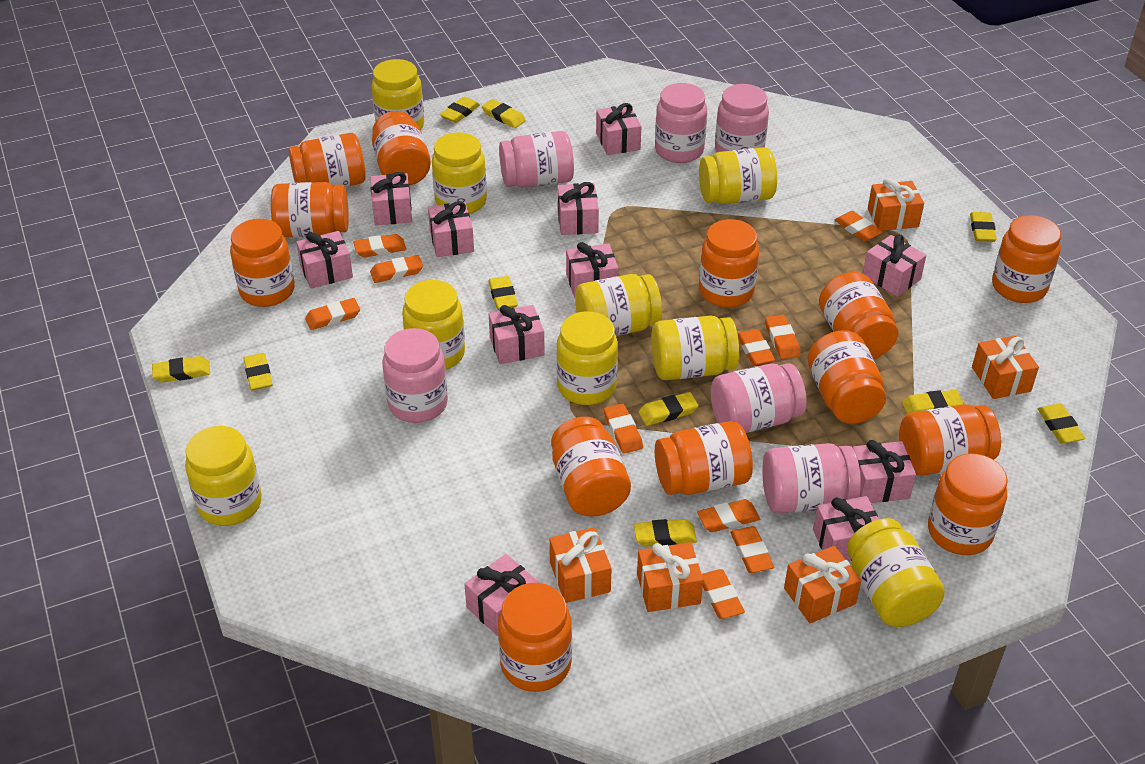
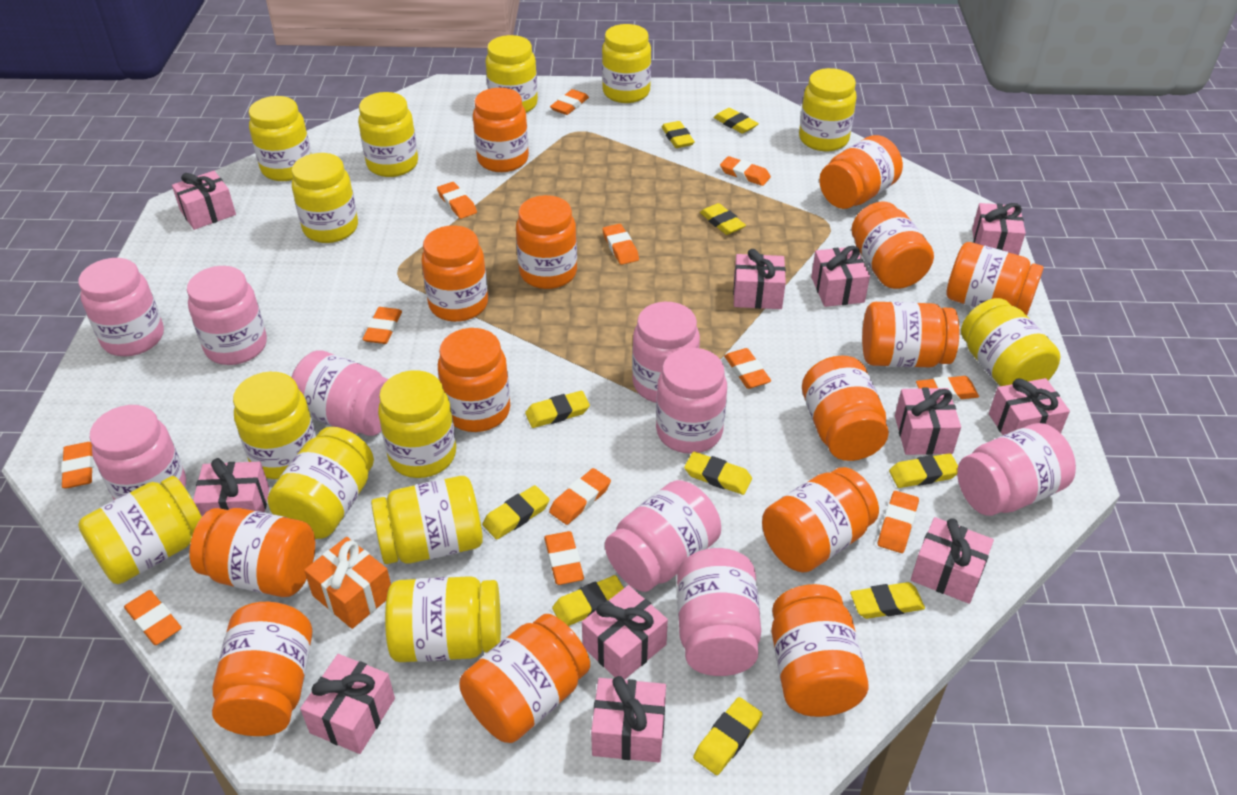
orange eraser: [305,298,360,330] [353,234,406,257] [370,255,423,283] [604,403,643,454] [697,499,760,532] [702,569,745,619] [730,526,774,573] [738,329,775,366] [765,315,800,359] [835,211,883,242] = 10 -> [61,442,94,489] [124,590,182,645] [362,307,402,344] [437,182,477,219] [544,531,584,585] [549,468,611,525] [550,89,589,115] [602,224,639,265] [720,156,771,186] [724,348,771,389] [878,491,919,553] [916,376,979,401] = 12
orange gift: [549,527,612,603] [637,542,703,612] [784,546,861,623] [868,178,924,231] [972,336,1039,399] = 5 -> [304,537,391,629] = 1
orange jar: [230,219,295,307] [271,182,349,237] [288,133,366,187] [372,111,431,186] [498,583,572,692] [551,417,631,516] [655,421,753,495] [699,219,759,308] [808,330,886,424] [819,272,898,359] [899,404,1001,476] [928,453,1008,555] [992,215,1061,303] = 13 -> [189,508,315,597] [212,602,312,736] [421,225,488,322] [438,328,510,432] [459,614,590,743] [473,88,529,172] [516,195,577,289] [762,467,879,573] [771,584,869,717] [802,356,889,461] [819,135,903,209] [851,201,934,289] [862,302,959,367] [946,242,1044,315] = 14
pink jar: [382,328,448,423] [499,131,574,188] [655,83,707,163] [711,363,807,433] [715,84,769,152] [762,443,861,513] = 6 -> [78,258,164,356] [90,405,186,500] [187,266,267,365] [291,351,388,436] [605,480,721,592] [632,302,700,403] [656,348,727,454] [677,548,761,676] [957,423,1076,516] = 9
yellow jar: [185,426,262,526] [371,59,424,130] [402,280,465,370] [432,132,487,214] [556,311,618,405] [575,274,662,336] [651,316,739,380] [699,147,777,204] [847,518,945,627] = 9 -> [78,476,202,584] [233,372,316,479] [249,96,311,181] [268,427,374,539] [292,153,358,243] [358,92,418,177] [371,476,483,564] [378,370,456,478] [385,576,501,662] [485,35,538,113] [602,24,651,103] [799,68,857,151] [961,298,1061,386] = 13

